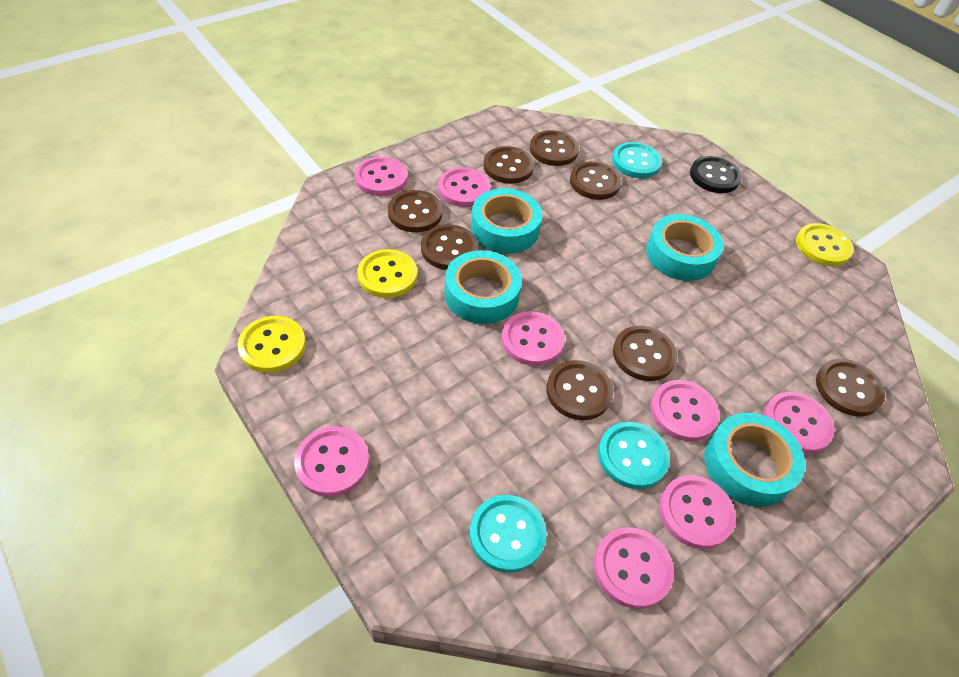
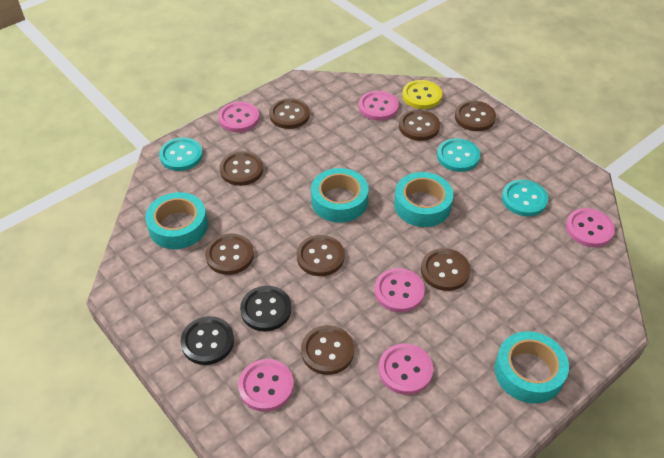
black button: [690,156,742,193] = 1 -> [181,316,234,365] [240,286,292,331] = 2
pink button: [294,426,369,497] [354,157,407,196] [438,167,491,207] [502,311,565,366] [594,527,674,609] [650,380,719,441] [659,475,736,549] [763,392,835,454] = 8 -> [218,102,259,132] [238,359,294,412] [359,91,399,121] [375,268,425,313] [379,344,433,395] [566,208,615,247] = 6
yellow button: [237,316,306,373] [357,249,417,298] [796,223,854,266] = 3 -> [402,80,442,109] = 1

